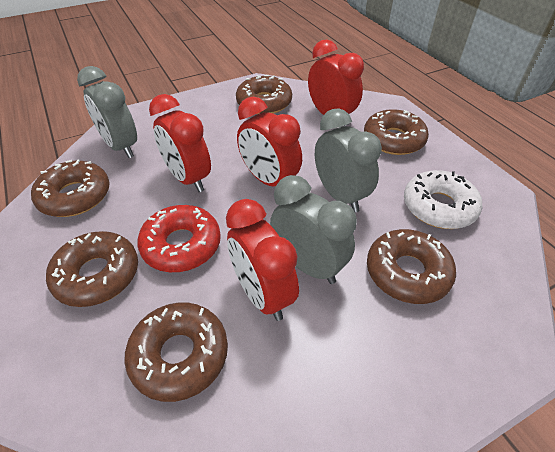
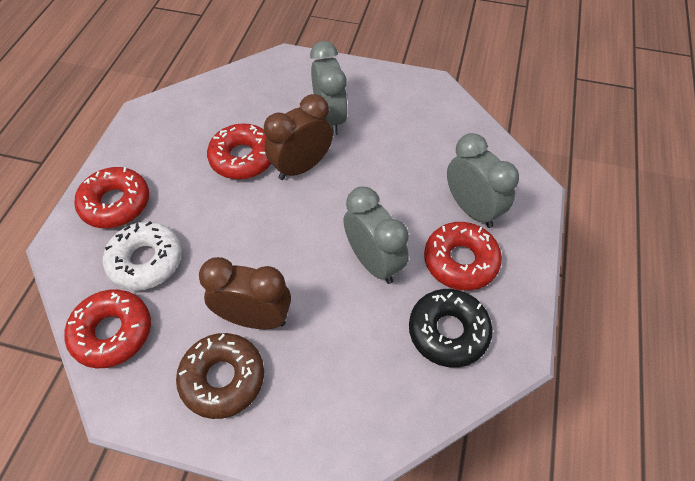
black donut: none = 0 -> [409,289,493,367] = 1
brown clock: none = 0 -> [199,257,291,329] [264,94,333,180] = 2
brown donut: [31,160,110,217] [46,231,138,307] [124,302,228,402] [236,75,292,114] [364,109,429,155] [367,229,456,304] = 6 -> [176,333,264,419] = 1
red clock: [149,94,211,192] [226,199,299,321] [237,97,302,186] [308,39,364,126] = 4 -> none = 0
red donut: [137,205,221,272] = 1 -> [65,289,151,368] [74,167,149,228] [207,123,272,180] [424,222,502,291] = 4

